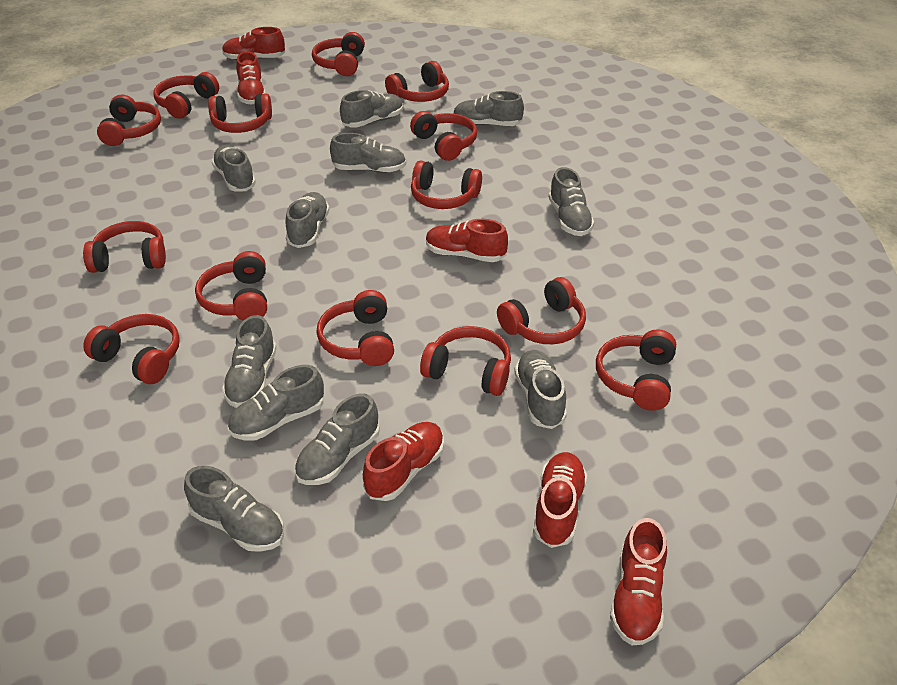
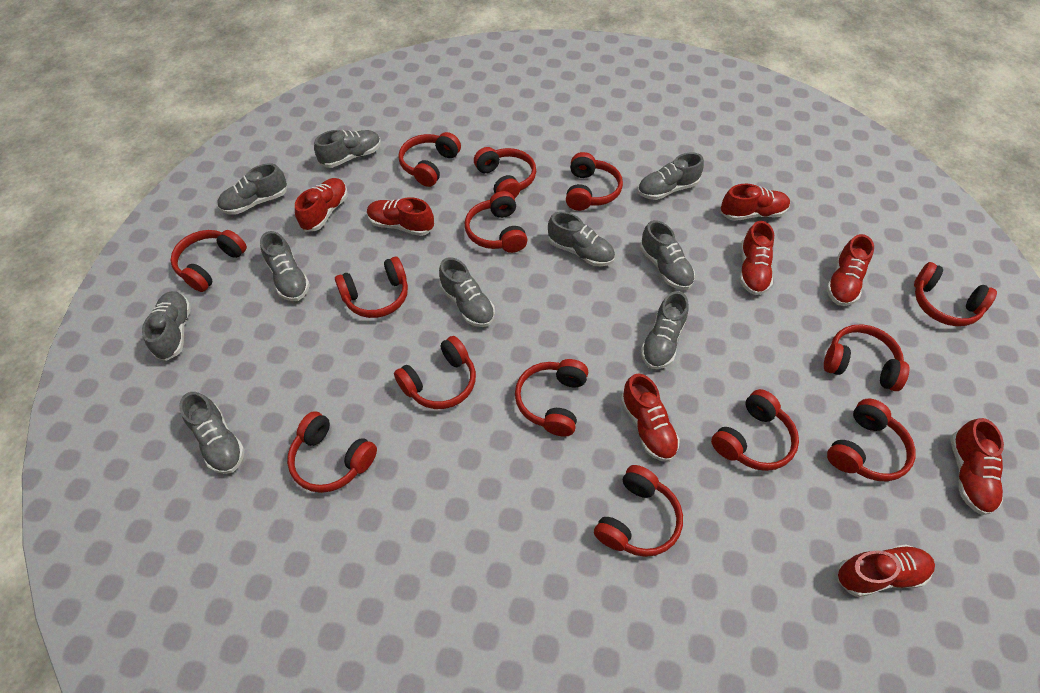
grey shoe: [184,466,284,552] [211,145,256,191] [222,315,277,408] [228,365,324,441] [285,192,330,248] [295,394,380,485] [330,133,406,173] [340,90,404,128] [453,91,524,126] [514,350,567,429] [549,167,594,236] = 11 -> [142,291,191,361] [179,392,245,474] [217,163,287,215] [260,231,310,301] [314,130,381,168] [439,257,495,327] [548,212,615,266] [637,152,704,200] [640,220,695,290] [641,291,689,369] = 10
red shoe: [222,27,285,60] [236,52,266,105] [363,422,444,501] [426,219,508,262] [533,452,587,548] [610,518,667,645] = 6 -> [295,178,348,232] [367,197,434,236] [621,373,680,462] [720,184,790,221] [740,221,774,295] [826,234,874,306] [837,544,935,597] [950,418,1004,515] = 8

